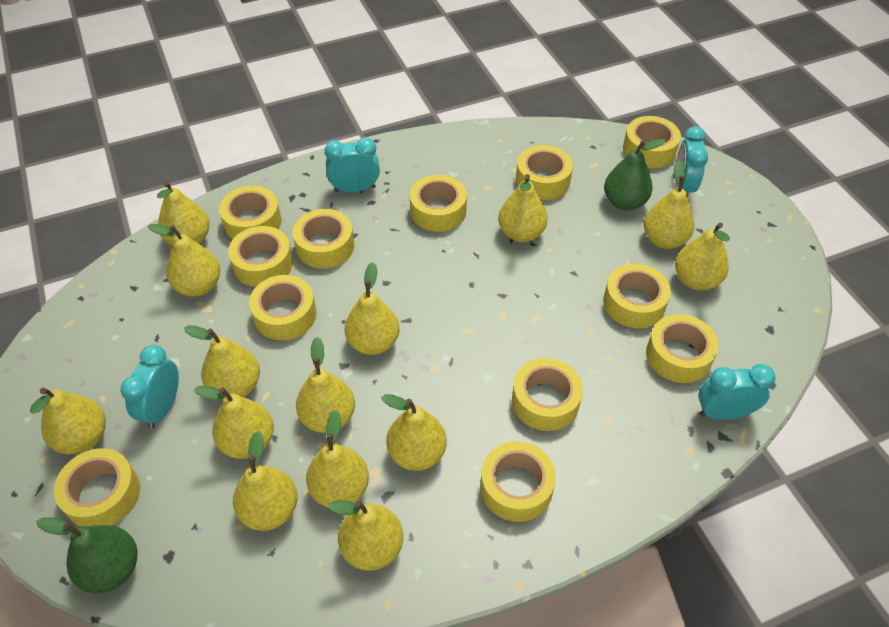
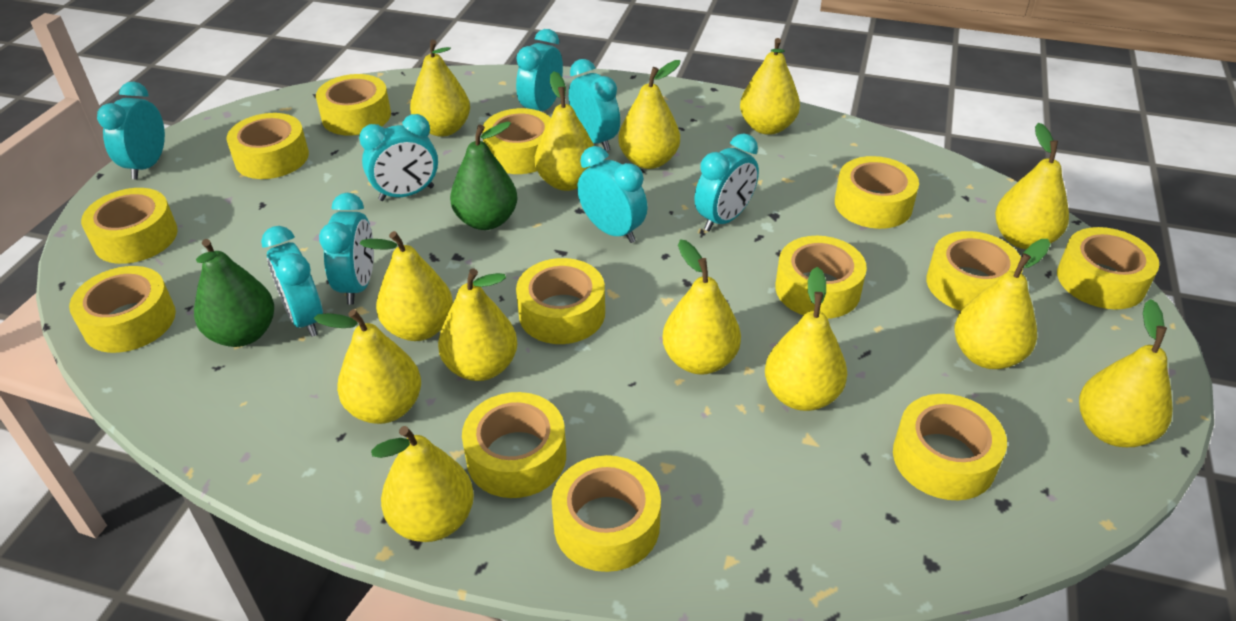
turquoise clock: [121,345,179,429] [324,137,380,192] [675,126,708,197] [698,364,776,420] = 4 -> [97,81,165,180] [261,226,323,337] [319,193,374,305] [359,114,438,201] [516,29,563,111] [569,59,620,151] [577,146,647,243] [695,133,759,231] = 8
yellow pear: [30,388,106,454] [148,224,220,296] [157,181,209,246] [184,325,260,400] [194,386,274,459] [233,431,297,531] [296,337,355,433] [306,410,369,507] [327,500,403,571] [345,262,399,355] [381,394,447,471] [498,174,548,242] [643,160,694,249] [675,223,730,290] = 14 -> [314,309,421,424] [360,231,453,341] [371,426,474,542] [410,40,470,137] [438,269,518,381] [535,71,594,191] [618,60,680,169] [663,240,741,375] [740,38,800,135] [765,267,847,411] [954,239,1050,369] [995,123,1069,249] [1079,299,1173,447] = 13
yellow tape: [54,448,140,527] [219,186,282,239] [228,226,293,287] [249,275,317,340] [292,209,354,269] [410,175,467,232] [480,441,556,522] [512,358,583,431] [516,145,573,200] [603,264,671,328] [623,116,681,168] [646,314,719,383] = 12 -> [69,266,176,353] [81,188,178,264] [226,113,309,179] [316,74,391,136] [462,392,566,498] [482,108,551,174] [516,258,605,344] [552,455,661,572] [775,236,867,319] [835,156,919,229] [893,394,1007,500] [926,231,1023,311] [1057,227,1159,310] = 13

